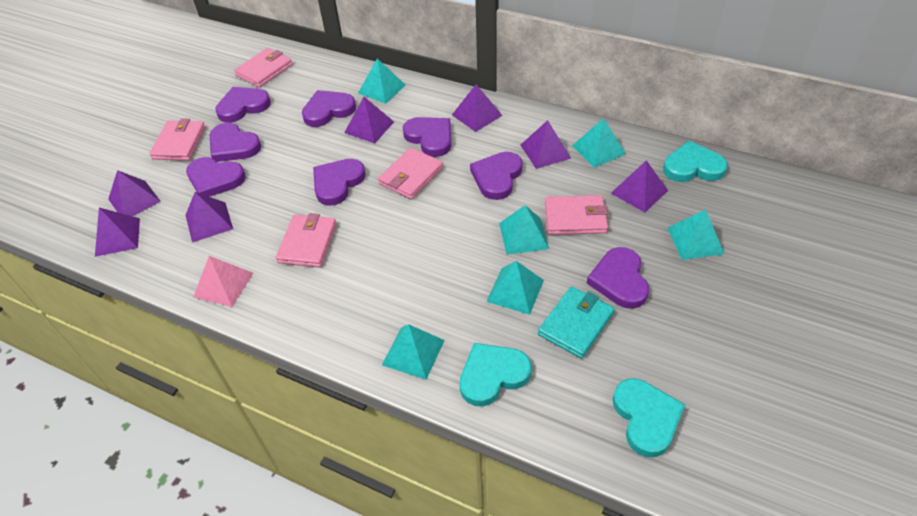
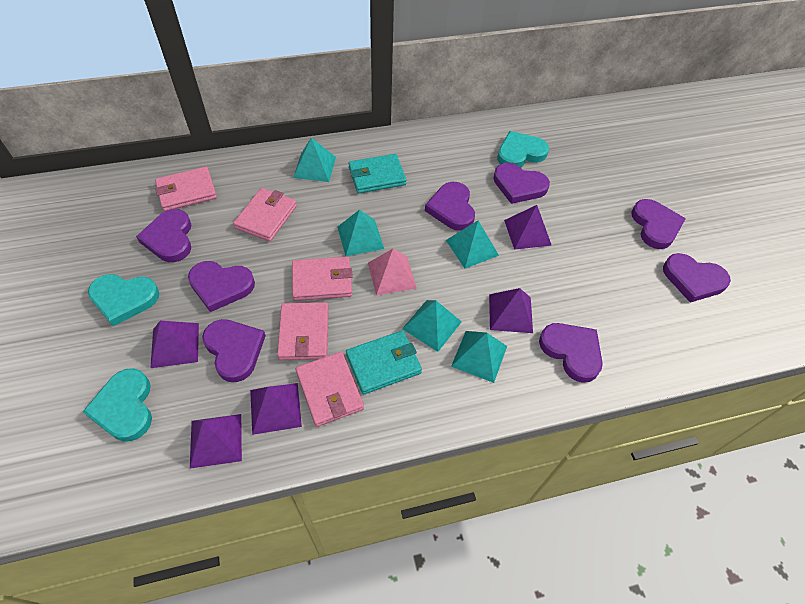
purple pyramid: [95,208,140,257] [108,170,161,216] [186,192,233,242] [344,97,394,143] [452,84,503,132] [521,120,571,169] [611,160,668,213] = 7 -> [150,321,199,368] [190,414,242,469] [250,383,302,435] [489,288,533,333] [504,205,552,250] = 5
turquoise pyramid: [358,58,405,104] [382,324,445,380] [486,261,544,315] [499,205,549,255] [572,118,626,168] [668,210,724,260] = 6 -> [293,138,336,182] [337,210,384,256] [402,300,462,352] [446,221,499,269] [451,331,507,383] = 5
turquoise wallet: [538,286,614,359] = 1 -> [346,331,422,395] [349,154,407,194] = 2

